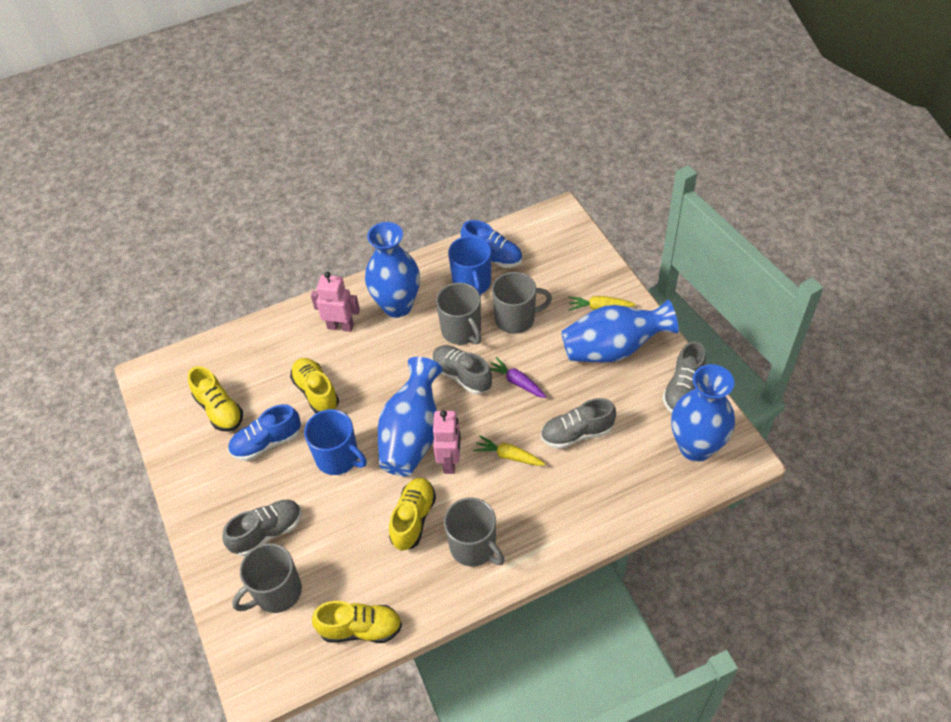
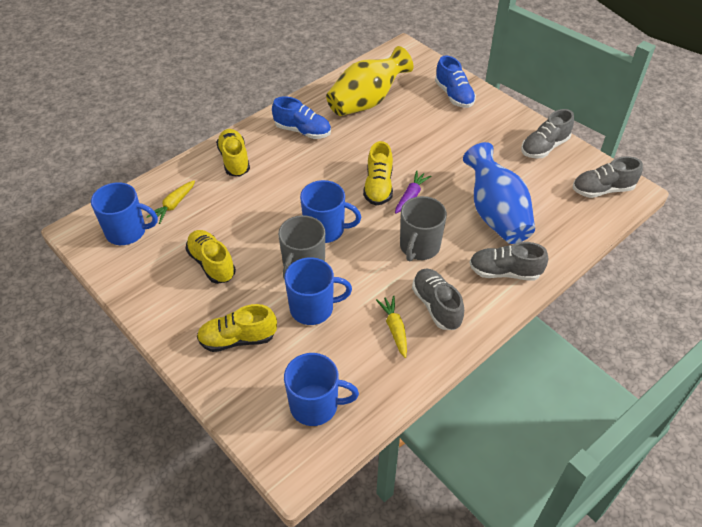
blue mug: [304,409,367,475] [448,236,491,297] = 2 -> [91,182,158,245] [284,257,352,325] [284,353,359,426] [300,180,361,243] = 4
blue vase: [365,222,420,318] [378,357,443,476] [561,300,679,362] [671,364,735,462] = 4 -> [463,142,535,244] = 1
grey mug: [232,543,302,613] [436,283,481,345] [444,497,505,567] [492,272,552,334] = 4 -> [278,215,325,280] [400,196,447,261] = 2
pink robot: [311,272,360,332] [433,410,461,474] = 2 -> none = 0
yellow vase: none = 0 -> [326,46,413,116] = 1

